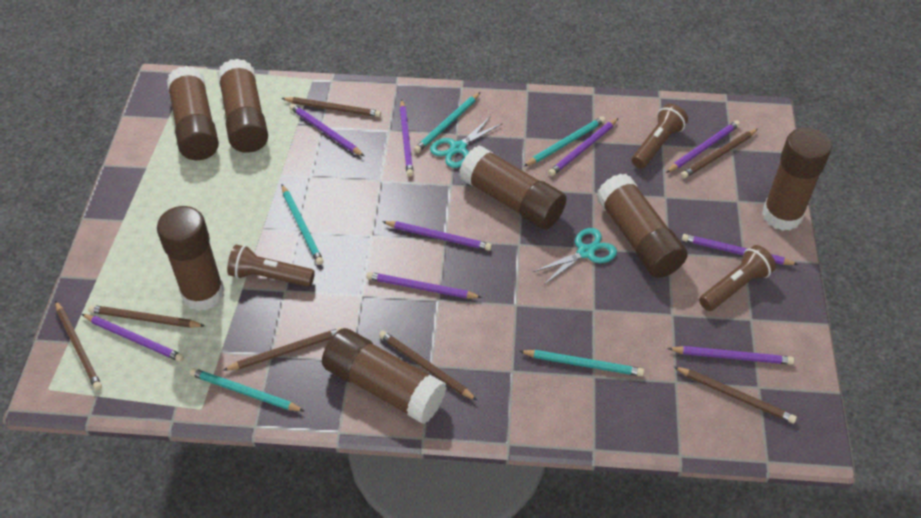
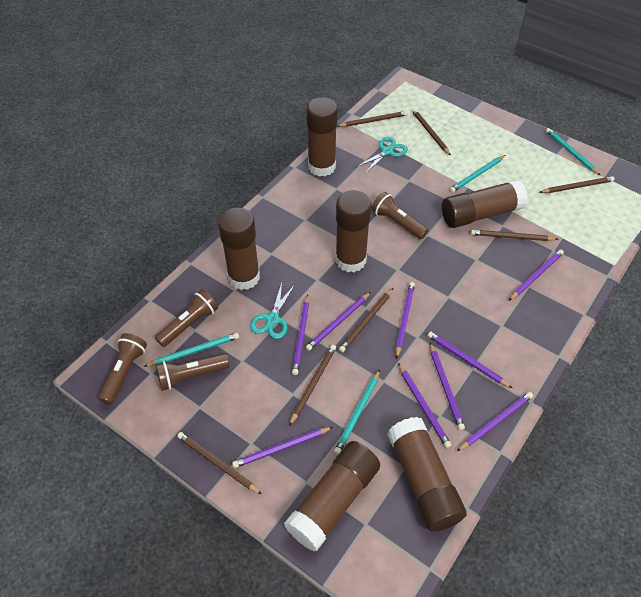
brown flashlight: [227,244,315,287] [632,104,688,169] [699,245,776,311] = 3 -> [98,333,147,405] [155,289,218,347] [156,353,230,391] [371,192,428,239] = 4
brown glue stick: [157,206,224,311] [167,66,219,160] [218,59,268,153] [322,328,446,424] [459,145,566,229] [596,173,688,278] [762,127,832,231] = 7 -> [218,207,260,290] [284,441,380,552] [306,97,338,177] [335,190,372,272] [387,417,467,531] [442,180,528,228] = 6
turquoise pencil: [189,368,304,411] [282,185,324,265] [414,92,481,153] [519,350,644,376] [524,116,606,166] = 5 -> [144,333,239,367] [334,370,380,454] [450,155,505,193] [546,128,600,175] = 4

